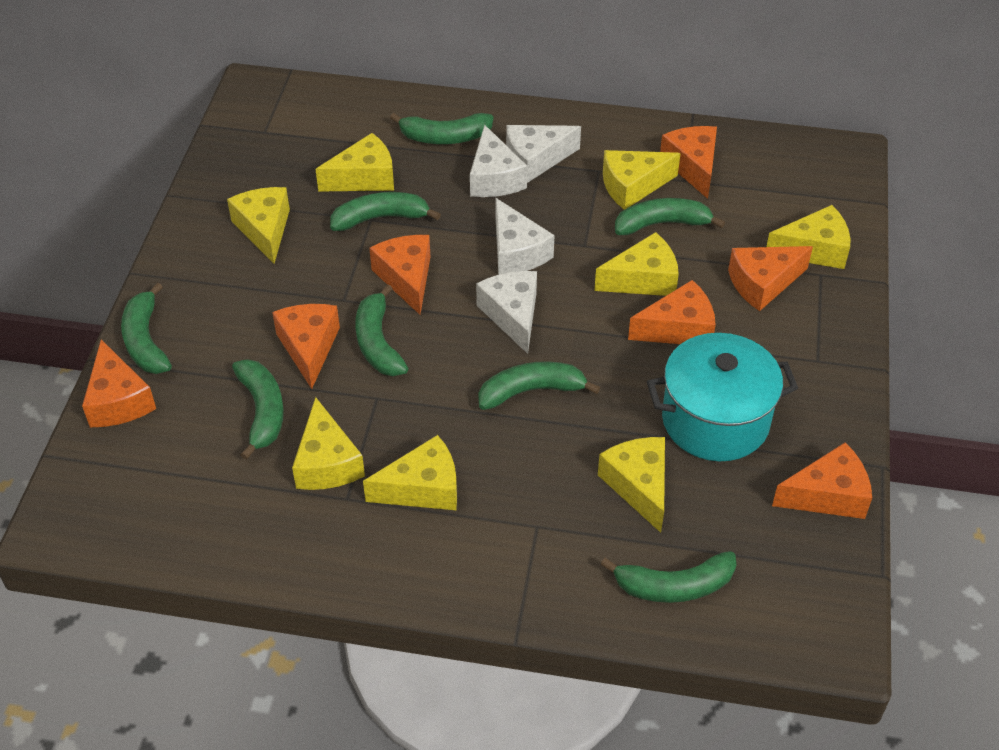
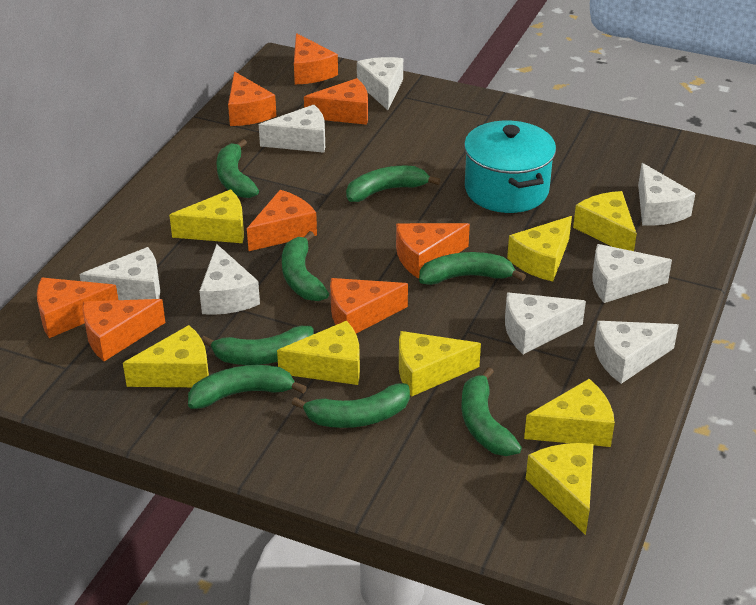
orange cheese: [82,339,156,427] [272,304,340,389] [369,235,430,315] [628,280,716,344] [660,126,717,199] [728,246,813,311] [772,442,872,519] = 7 -> [37,278,118,338] [82,299,166,361] [228,72,276,126] [247,190,317,251] [294,33,338,84] [304,78,368,125] [330,278,408,334] [396,223,470,279] = 8
white cheese: [470,124,527,197] [476,271,537,354] [496,198,554,275] [506,125,581,183] = 4 -> [79,247,160,300] [199,244,260,315] [259,104,325,153] [357,57,403,110] [505,293,586,354] [593,244,672,303] [594,321,679,384] [638,163,695,226] = 8

